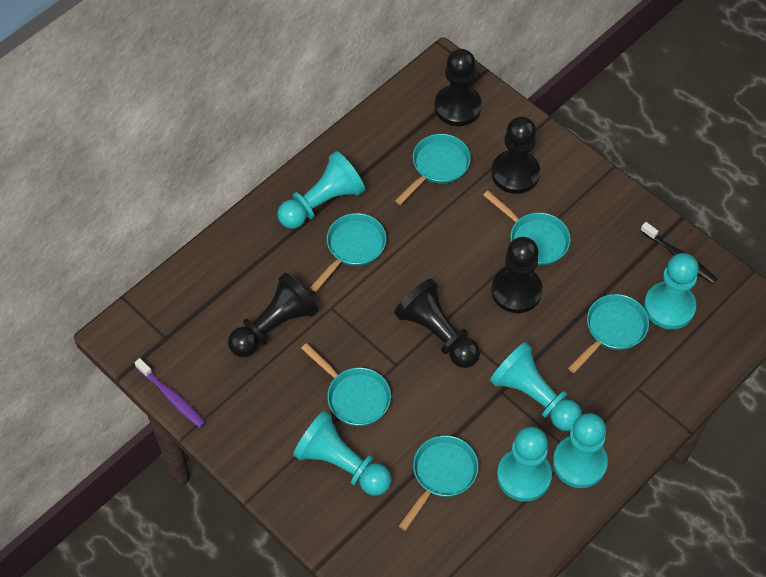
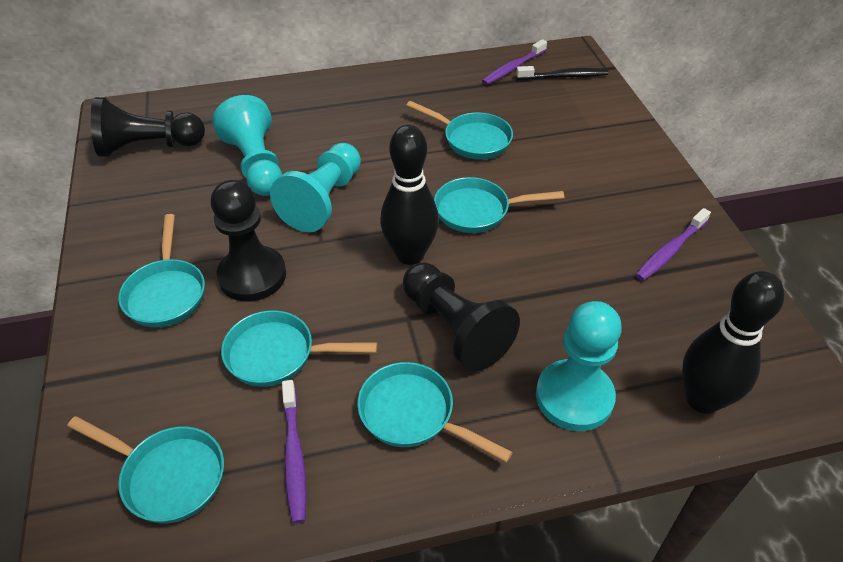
black bowling pin: none = 0 -> [380,125,439,265] [682,271,784,414] = 2
black pawn: [228,272,319,357] [394,279,480,368] [435,49,482,126] [491,237,543,313] [492,117,540,194] = 5 -> [91,97,205,157] [211,180,286,302] [403,262,520,371] = 3
purple toothbrush: [135,358,205,428] = 1 -> [282,380,306,523] [482,39,547,85] [636,208,711,281] = 3
turquoise pawn: [278,151,365,229] [293,411,391,496] [490,342,582,431] [497,427,552,502] [553,413,608,488] [644,253,699,330] = 6 -> [212,95,282,196] [270,143,361,232] [536,301,622,431] = 3

